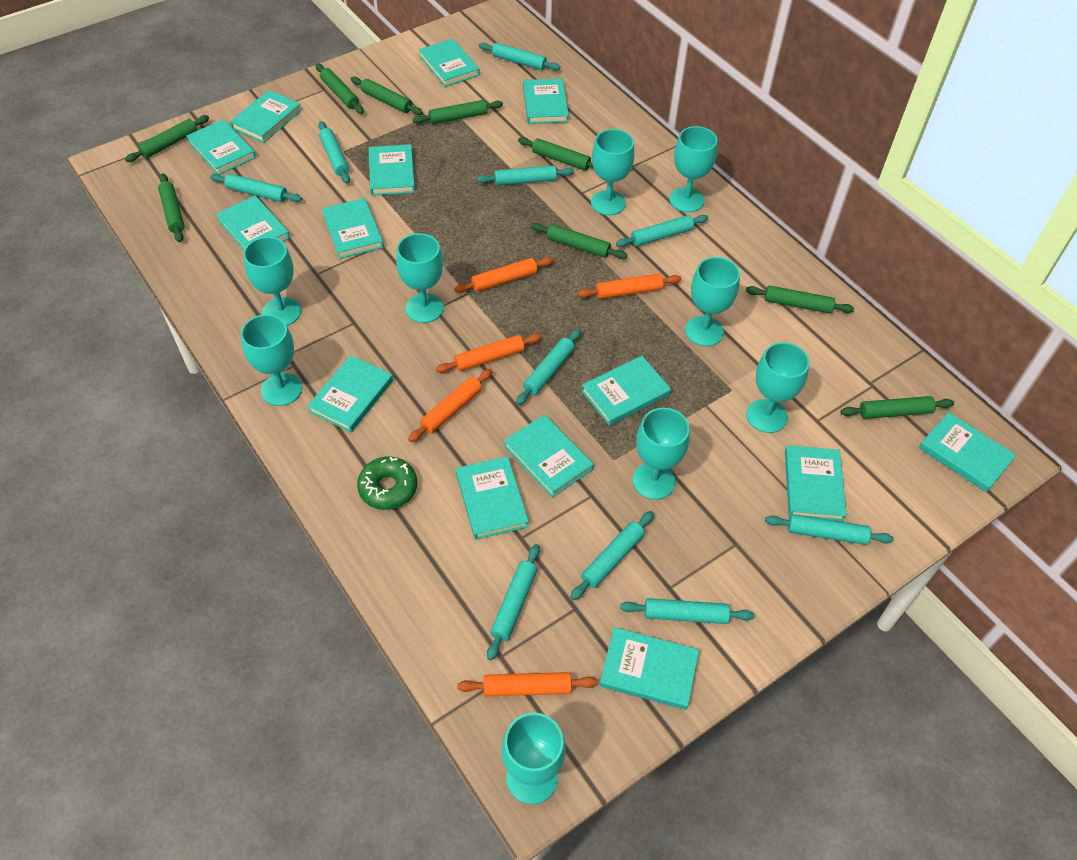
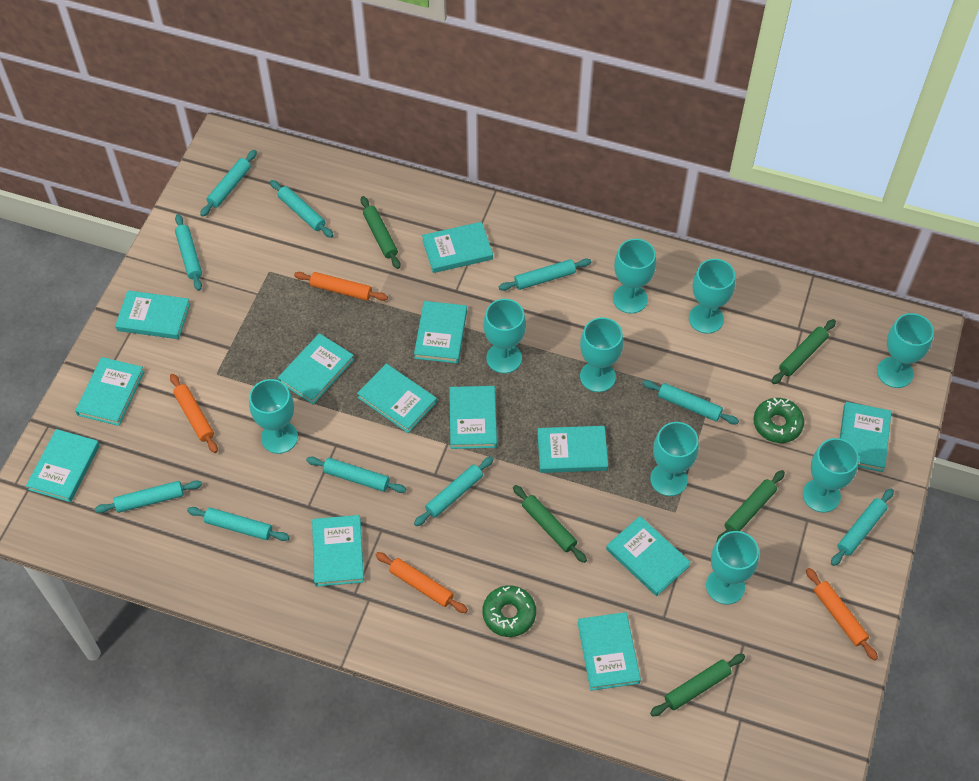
green donut: [357,457,417,510] = 1 -> [483,585,536,637] [753,398,804,443] = 2
green rolling pin: [125,115,209,162] [158,173,185,242] [316,64,364,114] [351,77,423,115] [412,100,503,124] [518,137,594,171] [531,223,627,259] [746,285,854,314] [841,396,954,419] = 9 -> [361,196,400,269] [513,485,587,563] [650,654,745,717] [716,470,785,542] [772,319,836,384] = 5
orange rolling pin: [408,369,493,442] [436,334,542,373] [454,257,553,293] [457,672,597,696] [578,274,681,299] = 5 -> [170,374,218,453] [294,272,388,301] [376,552,468,613] [806,568,878,661] = 4
turquoise book: [186,119,256,175] [216,196,290,250] [230,90,302,143] [307,355,393,432] [322,198,384,259] [369,144,415,196] [419,39,480,87] [456,456,529,540] [504,414,594,498] [523,79,569,124] [581,356,671,426] [599,627,699,710] [785,445,847,521] [919,412,1016,493] = 14 -> [26,429,100,502] [75,357,145,426] [115,290,190,339] [278,333,354,405] [312,515,364,587] [357,364,437,433] [414,301,467,364] [422,222,493,273] [449,386,497,449] [537,426,608,473] [578,612,641,691] [606,516,691,596] [840,402,892,472] = 13

